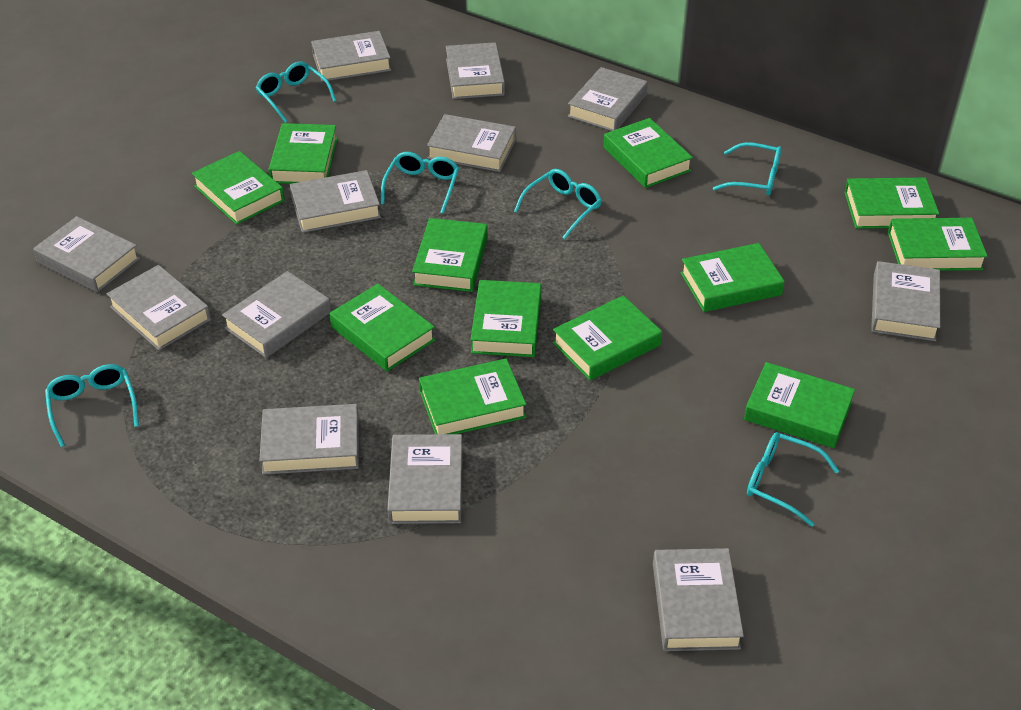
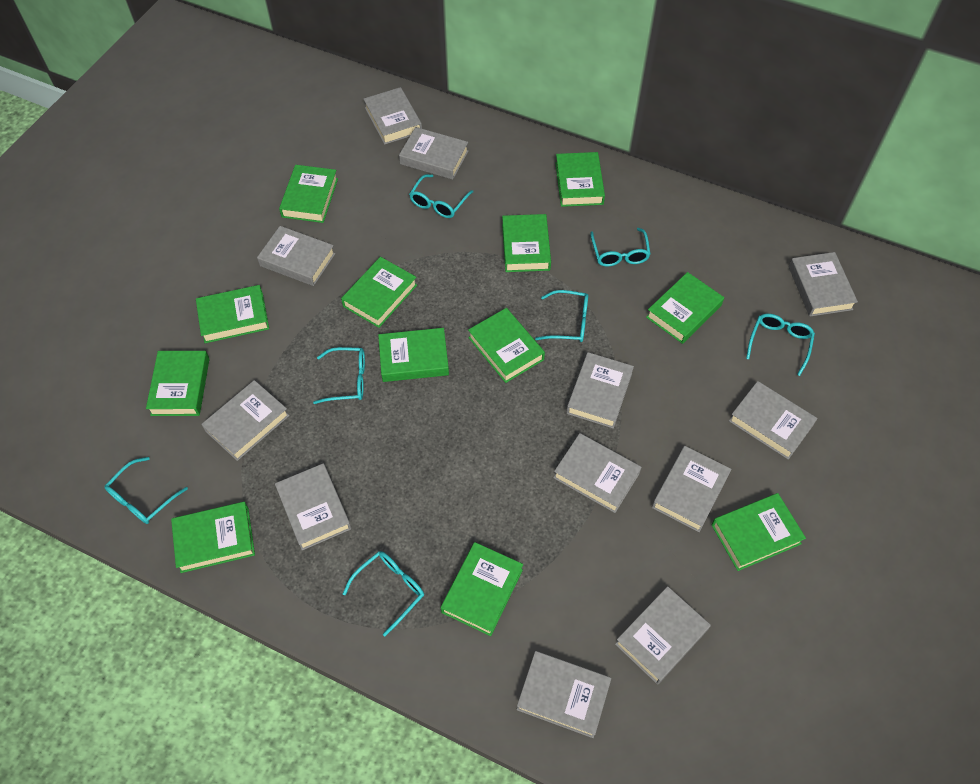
turquoise glasses: [45,364,139,447] [256,61,336,123] [381,152,459,214] [514,169,602,239] [713,142,781,196] [747,432,839,527] = 6 -> [105,457,188,524] [313,347,365,404] [343,551,424,636] [409,174,473,218] [535,290,588,342] [590,228,651,266] [746,314,815,376] = 7

